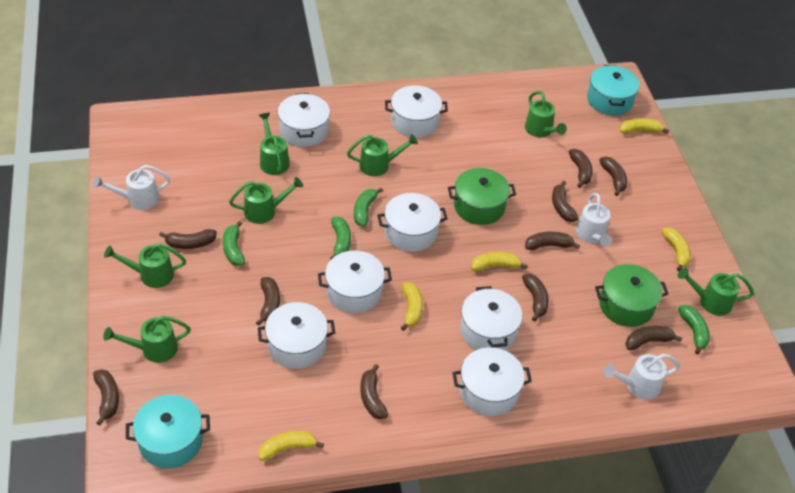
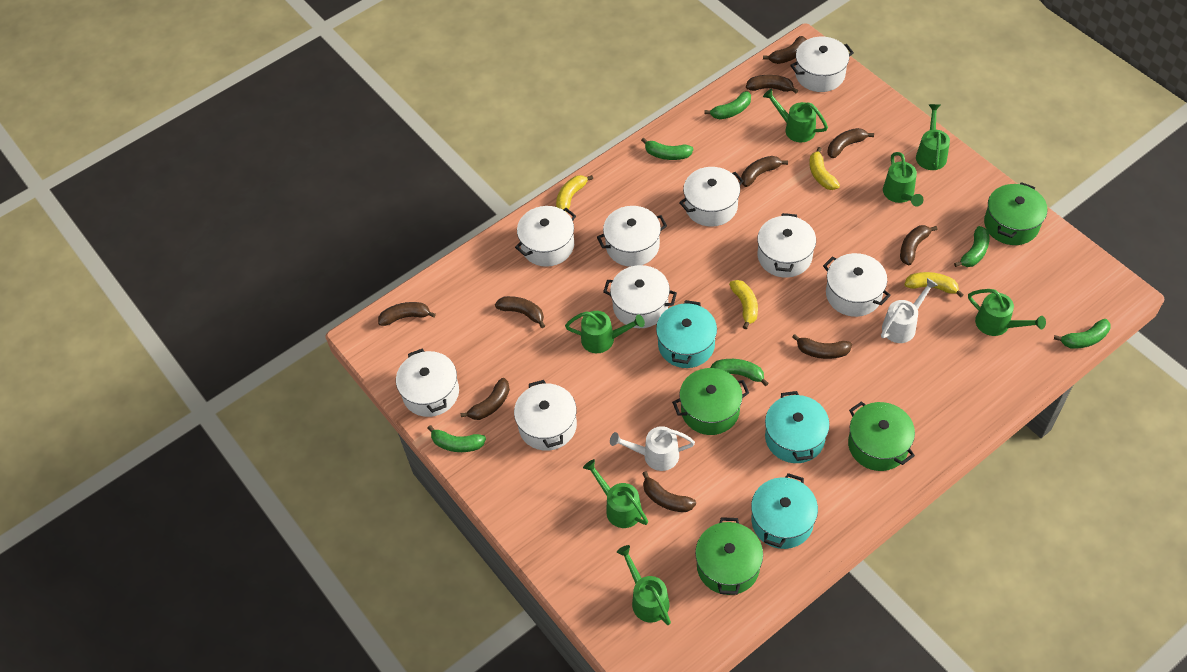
green banana: [223,221,245,266] [330,217,351,259] [354,188,383,227] [678,305,710,354] = 4 -> [427,425,486,452] [641,138,694,160] [704,91,751,119] [711,359,769,386] [954,226,990,267] [1054,319,1111,349] = 6
green pot: [448,168,516,225] [595,264,668,327] = 2 -> [672,368,749,435] [695,517,763,595] [848,401,915,471] [984,182,1047,245] = 4
turquoise pot: [126,395,210,468] [587,65,640,115] = 2 -> [656,300,717,368] [751,473,818,549] [765,391,830,463] = 3
white pot: [258,302,335,369] [278,93,330,147] [318,251,392,313] [377,193,448,252] [385,85,448,138] [453,347,532,416] [460,286,523,350] = 7 -> [396,349,459,417] [514,380,577,451] [515,206,576,267] [597,206,667,267] [603,265,677,328] [679,167,744,227] [757,213,816,278] [790,37,854,92] [823,253,891,317] = 9
white watering can: [93,165,170,210] [576,193,611,247] [603,354,680,400] = 3 -> [610,426,695,471] [881,278,938,343] = 2
yellow banana: [259,431,324,461] [401,282,423,331] [471,252,527,271] [620,118,669,134] [662,228,691,271] = 5 -> [556,175,593,212] [729,280,758,329] [809,147,840,190] [904,272,964,297] = 4

